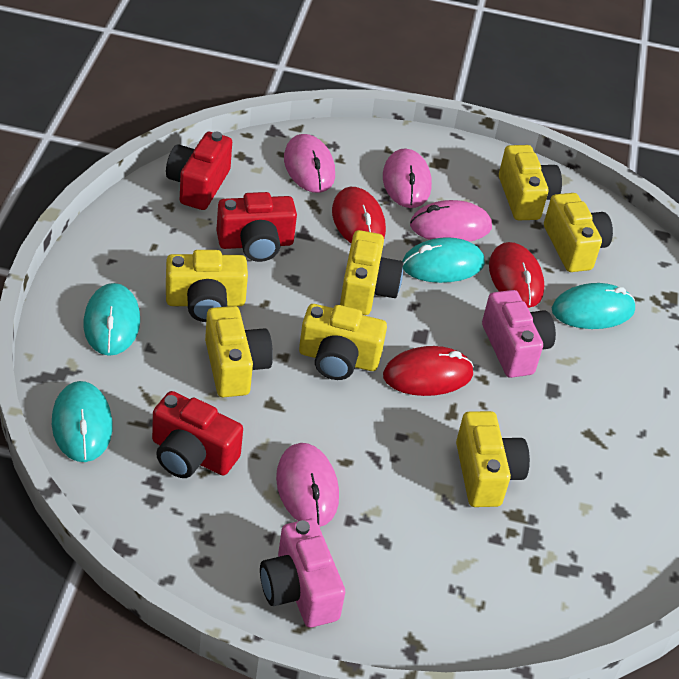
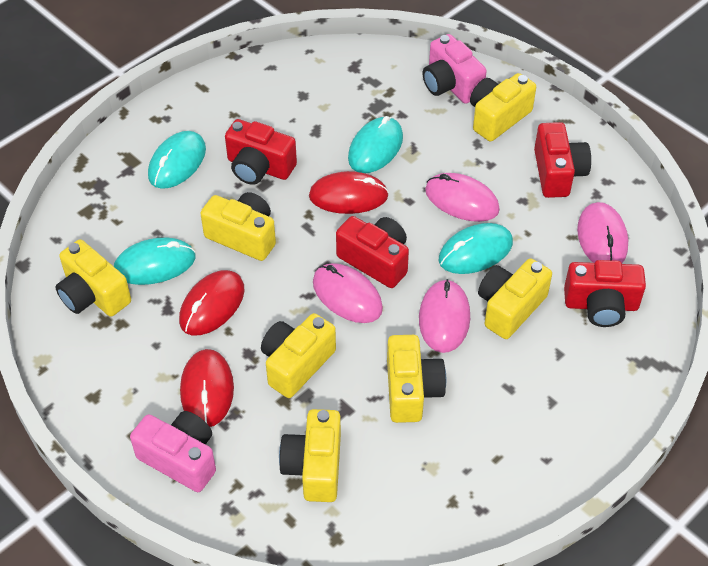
red camera: [152,391,243,478] [166,132,232,210] [216,192,297,262] = 3 -> [225,119,297,185] [336,216,409,288] [534,122,591,198] [564,260,646,327] = 4

